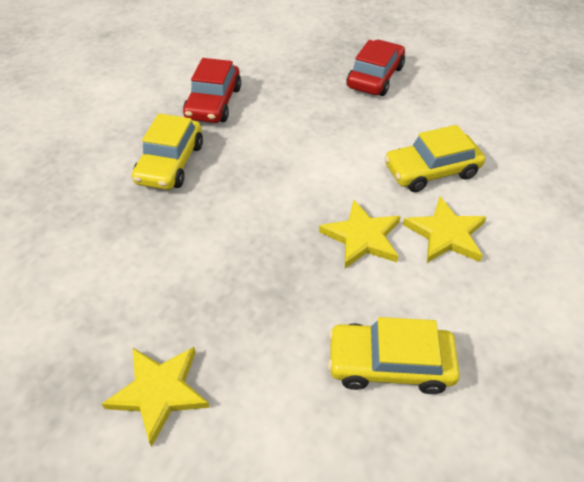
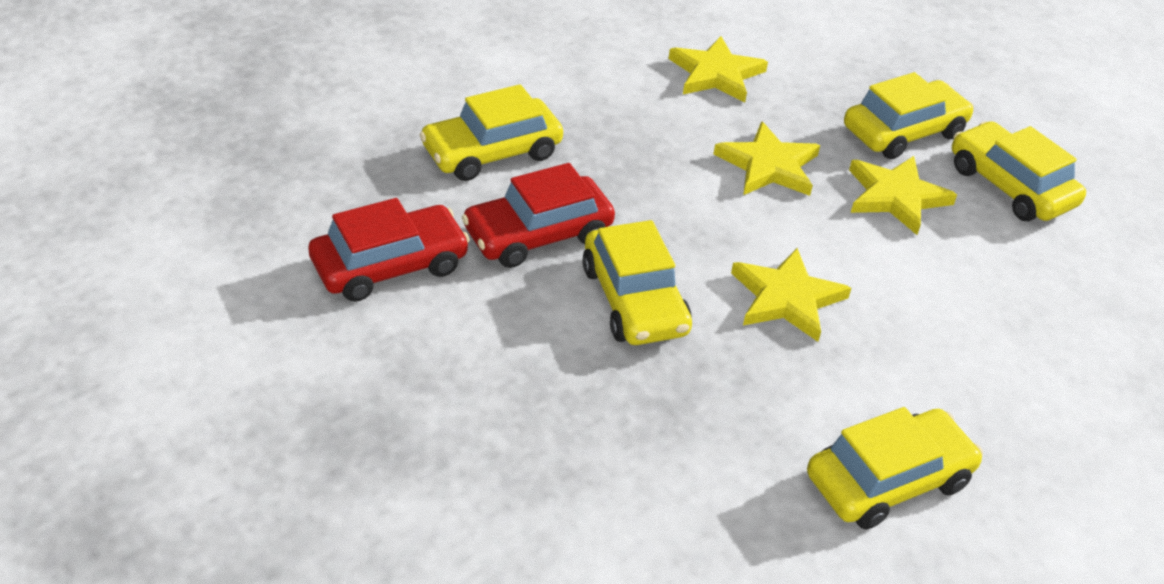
yellow car: [132,114,203,190] [328,317,460,394] [384,125,485,192] = 3 -> [419,84,563,181] [582,220,692,345] [807,407,983,529] [844,72,974,159] [952,121,1086,221] = 5
yellow star: [102,347,210,447] [319,200,401,268] [403,197,486,263] = 3 -> [668,36,768,103] [713,121,820,196] [731,248,851,342] [849,156,957,235] = 4

